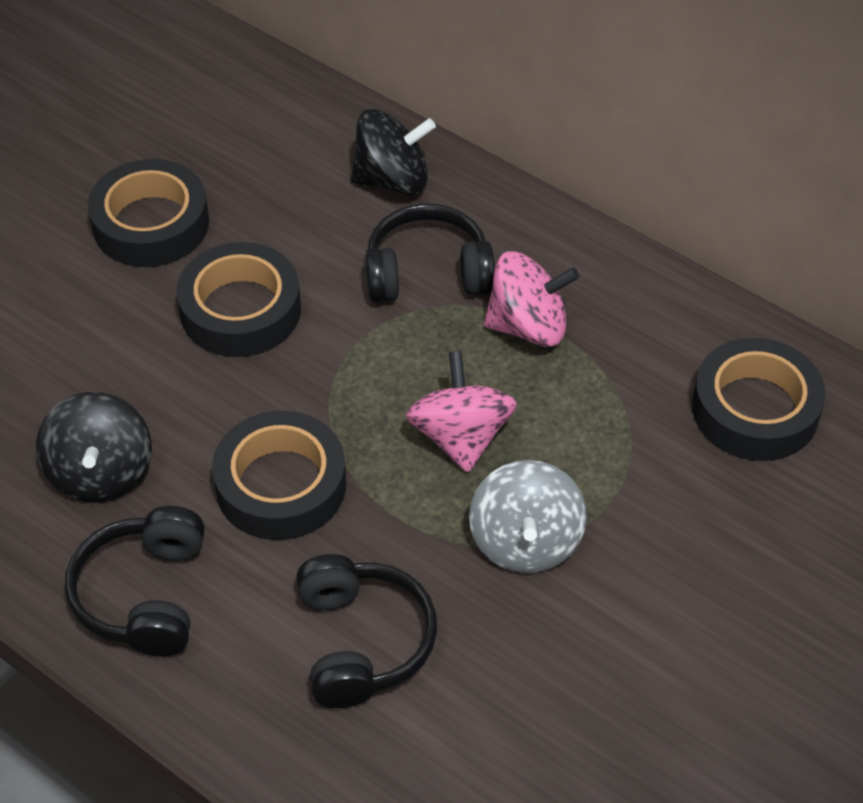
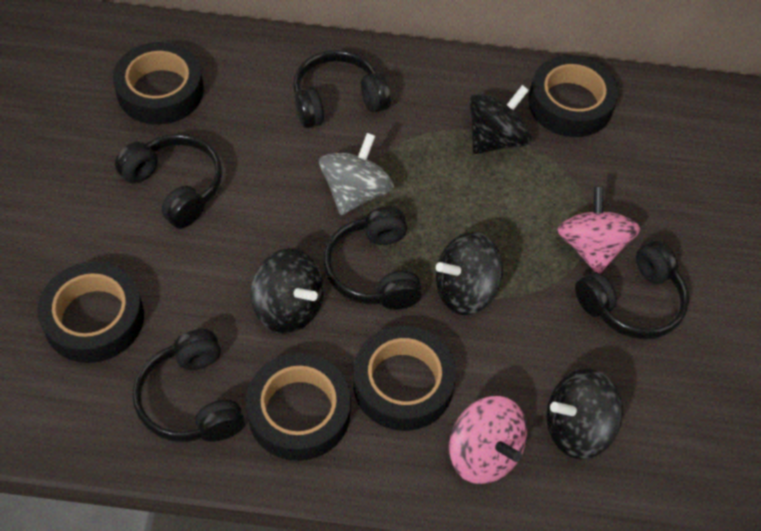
black headphones: [65,506,205,656] [296,554,437,708] [365,204,495,302] = 3 -> [115,134,222,229] [132,329,245,442] [293,50,391,128] [323,206,422,310] [575,240,689,339] = 5
black spinning top: [36,392,152,502] [351,109,436,195] = 2 -> [250,248,324,334] [436,232,503,315] [469,85,532,154] [546,369,623,459] = 4
black tape: [88,159,209,267] [176,242,301,357] [212,411,346,540] [692,338,826,461] = 4 -> [37,262,144,363] [113,42,204,125] [246,353,351,461] [353,326,456,431] [528,55,618,137] = 5

